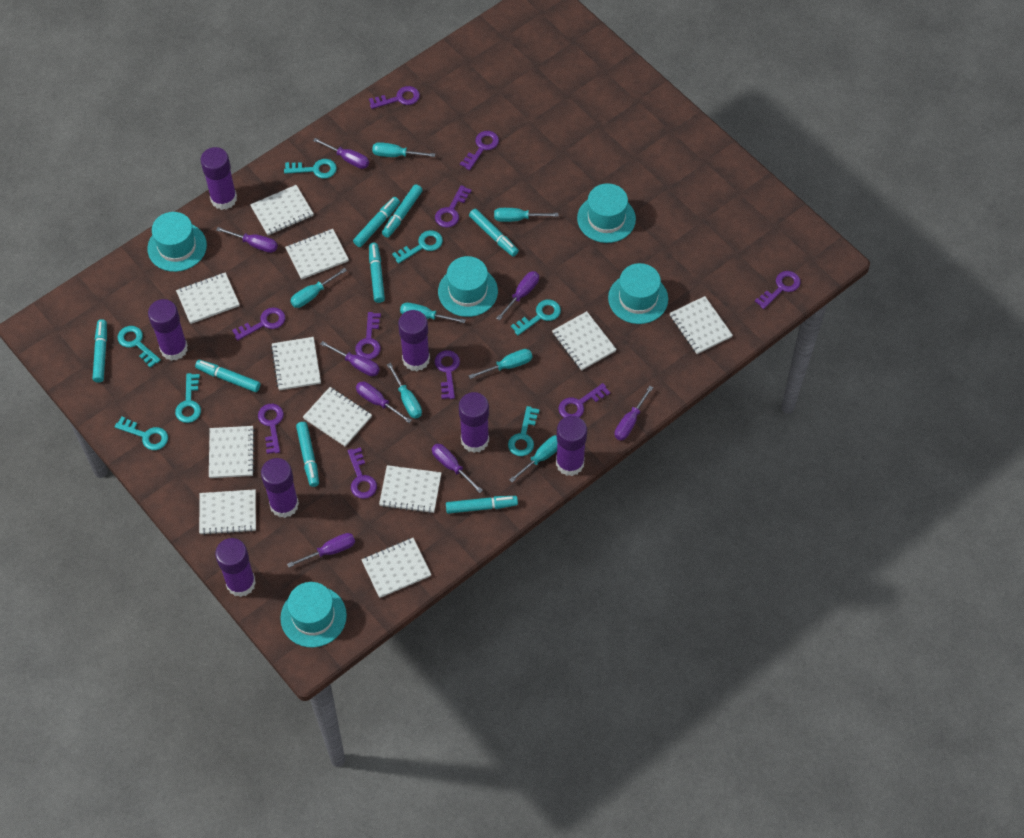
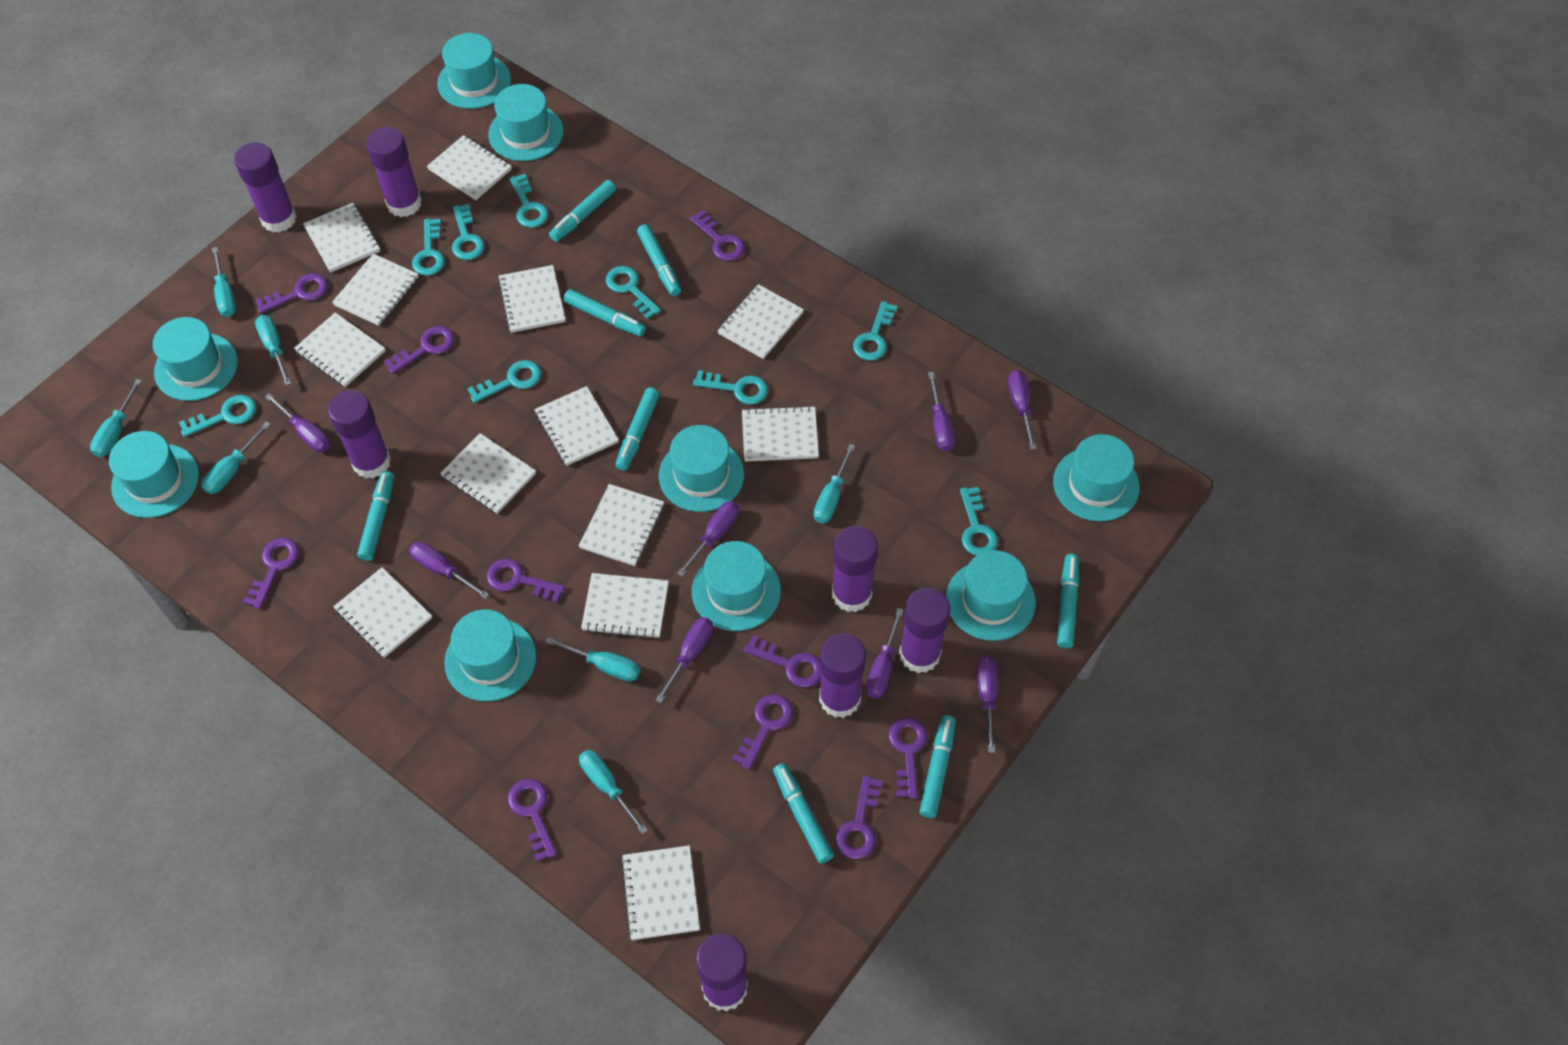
turquoise hat: [147,212,207,272] [280,582,347,648] [438,256,498,317] [577,183,636,243] [608,263,668,324] = 5 -> [109,431,199,518] [153,317,238,401] [437,33,511,109] [444,609,536,701] [488,84,563,161] [659,425,744,512] [692,541,781,631] [946,550,1036,641] [1053,434,1140,521] = 9
turquoise key: [115,416,168,450] [118,326,161,368] [175,373,201,423] [284,159,337,179] [392,230,443,264] [508,406,539,456] [511,299,561,335] = 7 -> [179,395,256,437] [412,219,445,276] [452,204,485,260] [467,360,541,403] [510,174,548,228] [606,266,661,319] [693,370,768,405] [853,301,898,361] [960,487,998,556] = 9
white notebook: [176,272,240,324] [199,489,256,535] [209,426,255,478] [250,185,314,235] [271,337,321,391] [285,229,349,280] [303,387,372,447] [361,538,432,598] [379,465,441,513] [552,311,617,371] [669,296,733,354] = 11 -> [294,312,385,387] [303,203,380,273] [332,254,418,326] [333,567,432,658] [427,135,512,200] [440,433,536,514] [498,265,566,333] [534,386,619,466] [579,484,664,566] [581,573,669,639] [621,845,700,940] [718,284,804,359] [742,405,819,461] = 13

